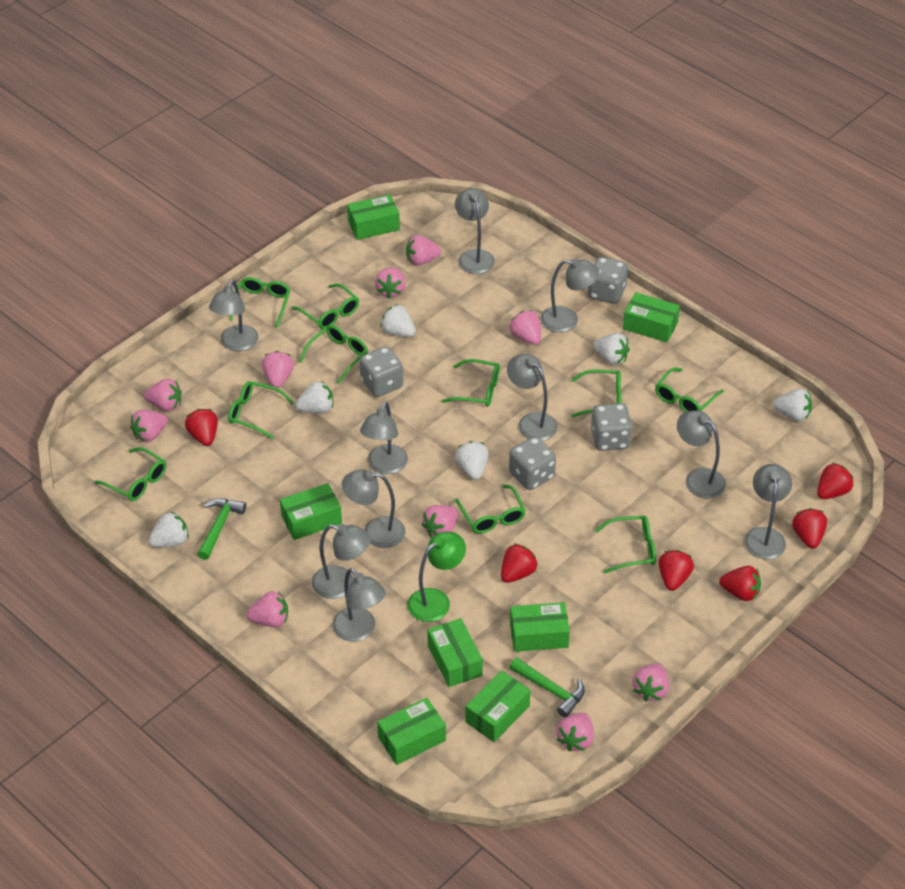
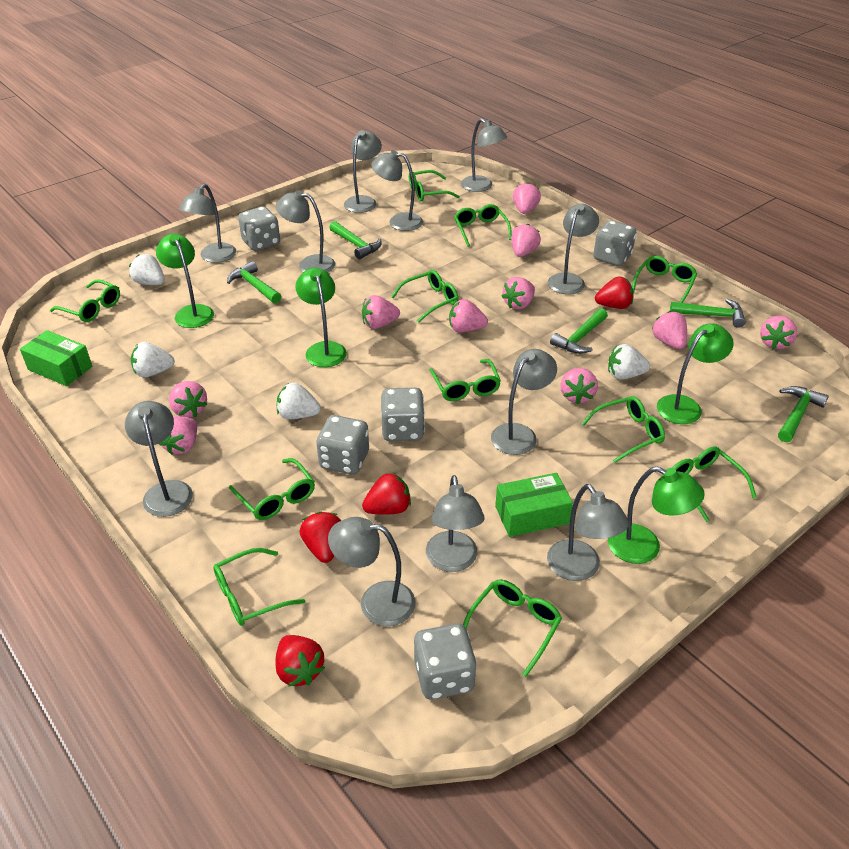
green box: [280,483,342,540] [347,195,400,240] [377,698,446,765] [427,618,483,687] [465,670,531,742] [510,602,570,652] [623,292,680,342] = 7 -> [20,330,92,386] [495,473,573,537] = 2
green glasses: [94,447,166,501] [228,381,294,439] [230,277,291,328] [292,283,359,329] [299,325,368,384] [442,359,500,407] [455,484,526,534] [572,369,621,417] [595,516,656,573] [655,367,724,412] = 10 -> [50,279,120,322] [213,548,306,626] [229,458,315,520] [391,270,458,322] [409,170,460,201] [429,359,501,401] [454,204,512,247] [463,579,562,677] [581,396,665,463] [632,256,697,303] [672,447,756,522] = 11
green hammer: [197,498,246,560] [510,657,585,717] = 2 -> [227,261,281,304] [329,221,382,259] [550,308,608,354] [670,299,746,328] [778,386,829,442] = 5
green lamp: [408,532,466,622] = 1 -> [156,234,214,328] [295,268,347,367] [608,467,705,564] [657,323,734,424] = 4
grey dice: [359,346,403,397] [509,436,556,490] [588,257,628,304] [591,403,632,451] = 4 -> [238,206,280,251] [316,415,369,475] [381,388,425,441] [414,623,477,700] [593,220,636,266] = 5
grey lamp: [209,280,258,351] [312,524,371,599] [333,568,386,642] [342,469,406,548] [360,402,408,474] [455,188,495,274] [507,354,557,441] [541,258,599,332] [677,410,726,499] [744,464,792,559] = 10 -> [125,401,193,517] [179,184,236,263] [276,190,335,273] [328,517,415,626] [344,130,382,213] [371,150,423,231] [426,475,485,572] [461,118,507,192] [491,349,557,455] [547,484,629,581] [548,204,599,295] = 11
red strawberry: [185,409,218,446] [501,544,538,583] [659,550,694,591] [719,566,761,601] [792,508,827,549] [817,463,853,499] = 6 -> [275,635,325,687] [300,512,341,563] [362,472,411,515] [595,276,633,309] = 4
white strawberry: [148,512,189,548] [295,381,333,413] [380,304,416,337] [455,441,489,480] [593,333,630,365] [773,389,812,421] = 6 -> [129,254,165,285] [131,342,175,378] [277,383,321,419] [608,344,650,380] = 4

